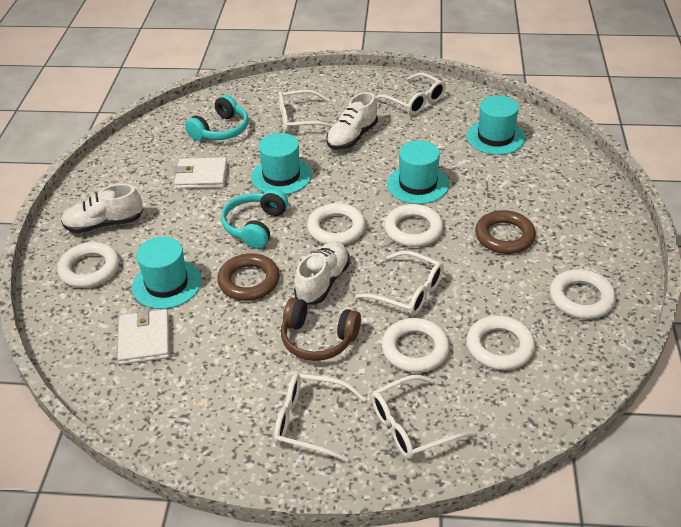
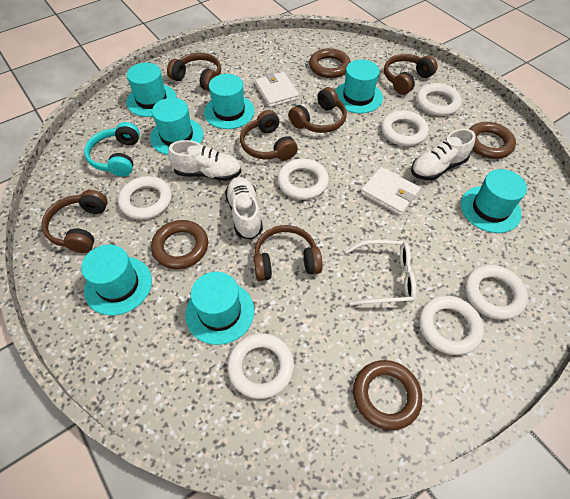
brown headphones: [281,297,361,361] = 1 -> [41,190,108,253] [167,53,221,91] [240,110,298,160] [254,225,323,281] [289,87,347,133] [384,54,438,95] = 6
brown ring: [217,253,280,301] [475,210,536,254] = 2 -> [151,220,208,269] [309,48,351,78] [353,360,422,430] [470,122,516,159] = 4
turquoise hat: [132,237,202,309] [251,133,312,195] [387,141,449,204] [466,95,525,155] = 4 -> [81,245,152,315] [126,63,177,117] [150,98,203,155] [185,272,254,345] [204,74,255,129] [335,60,383,113] [461,169,527,233] = 7
turquoise headphones: [185,95,249,141] [221,189,288,249] = 2 -> [84,122,140,177] = 1
white glasses: [274,373,366,462] [278,90,333,132] [355,251,444,316] [371,375,474,459] [375,73,446,115] = 5 -> [346,240,416,306] = 1
white ring: [57,242,119,288] [307,203,366,245] [382,318,450,373] [384,204,443,247] [466,315,535,370] [550,269,616,319] = 6 -> [118,176,172,220] [227,333,294,399] [278,159,329,200] [381,110,429,146] [416,83,462,116] [419,296,484,355] [465,265,528,320] = 7

